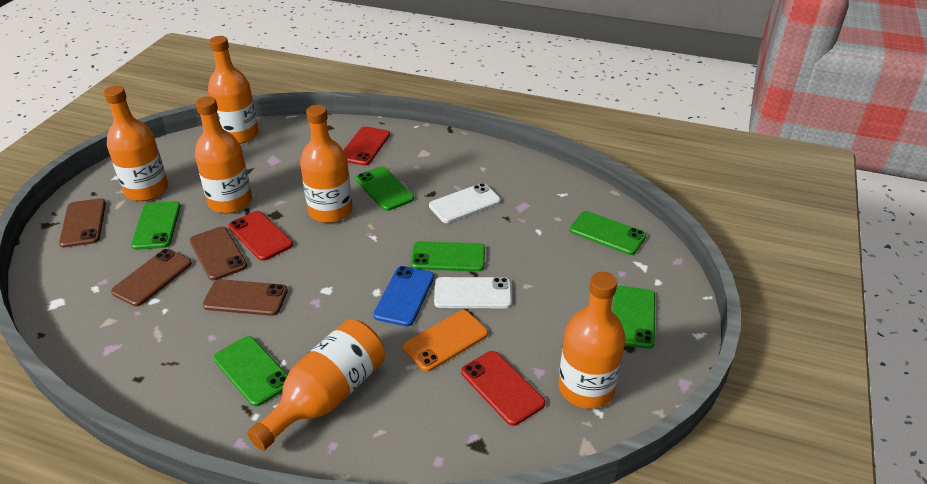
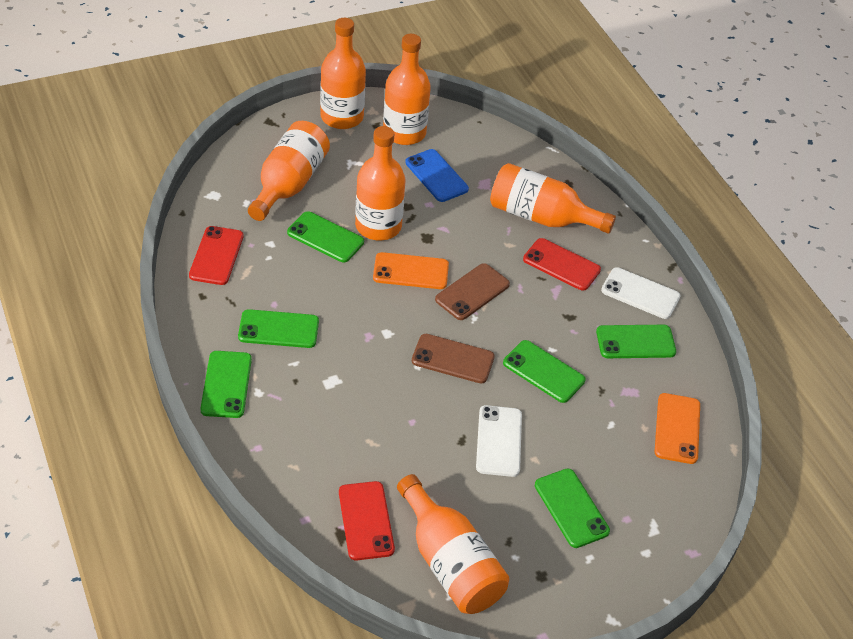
brown phone: [59,198,106,248] [111,249,192,307] [190,227,247,280] [203,279,288,316] = 4 -> [412,334,495,384] [435,263,510,320] = 2
orange phone: [403,310,488,372] = 1 -> [373,252,449,289] [655,393,700,464] = 2

